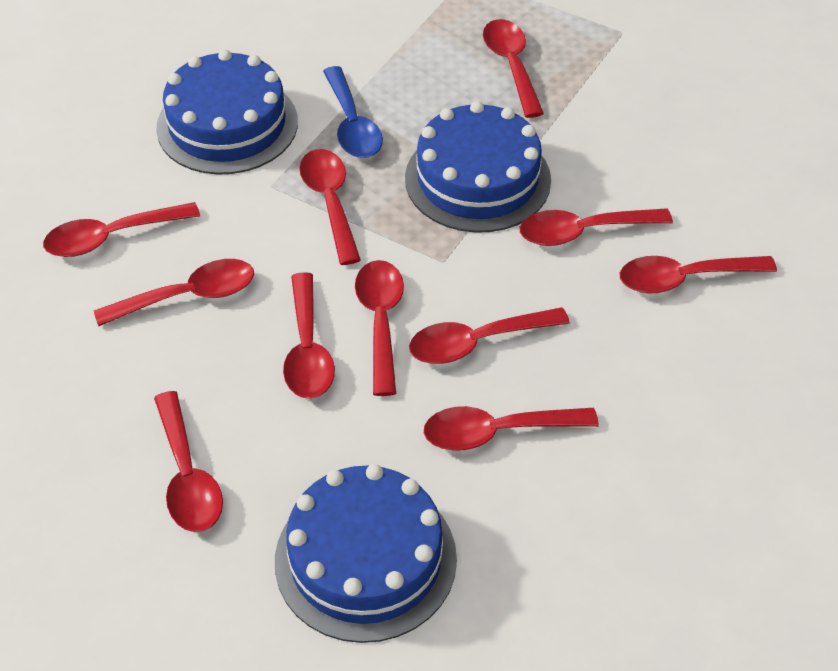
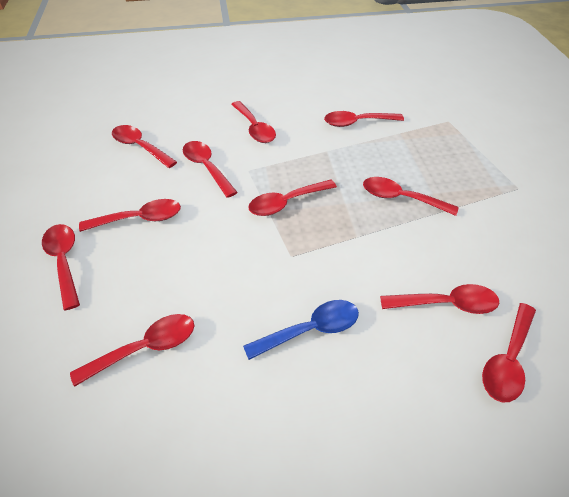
blue cake: [156,49,298,175] [275,464,457,643] [405,101,551,233] = 3 -> none = 0

